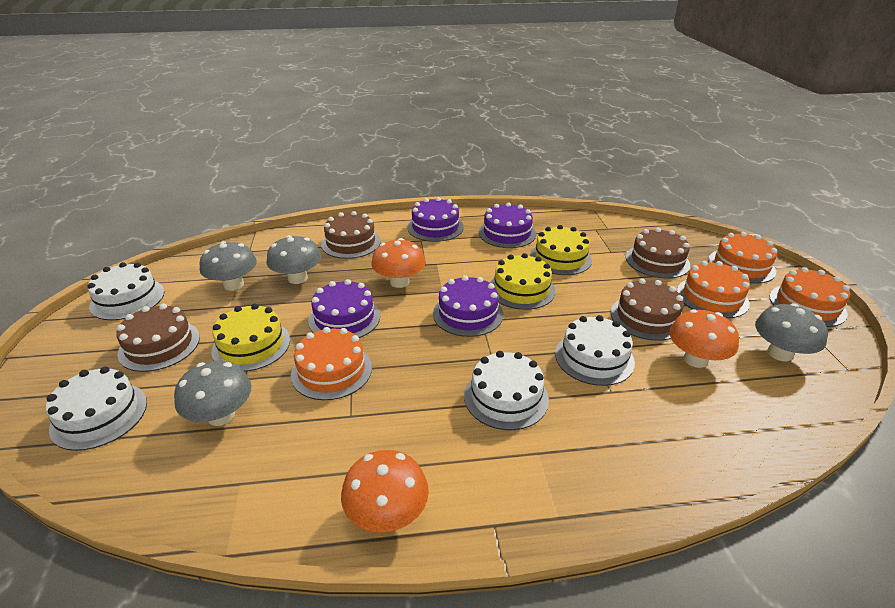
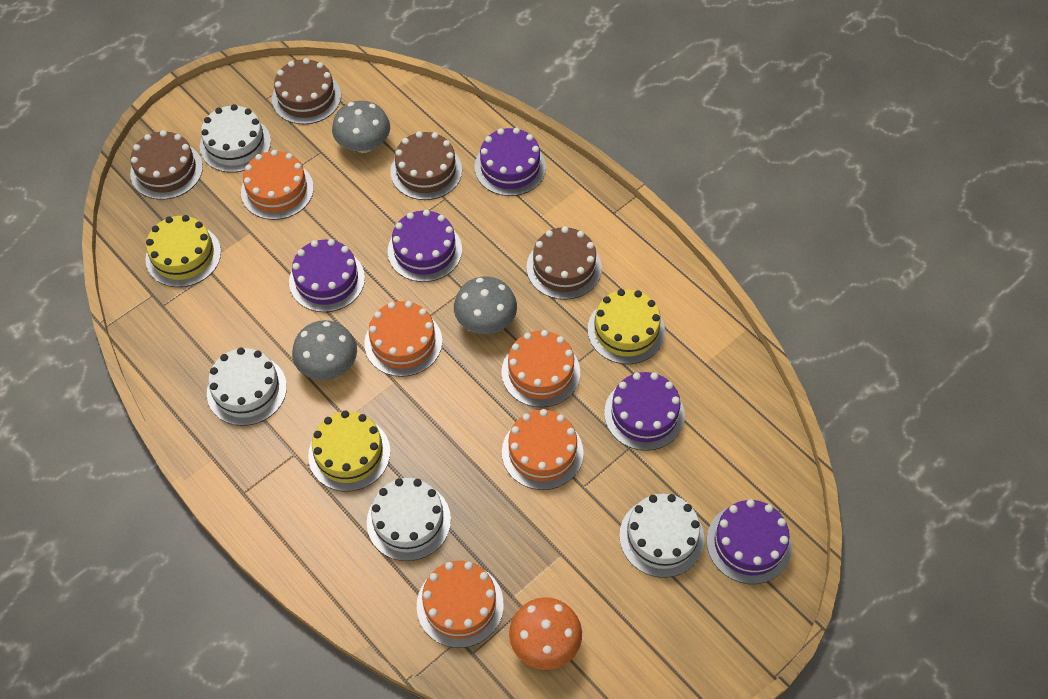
grey mushroom: [174,361,252,426] [200,241,257,291] [267,235,321,284] [755,303,828,361] = 4 -> [292,320,357,380] [332,101,390,153] [454,277,517,334] = 3
orange cake: [291,327,372,400] [677,261,750,318] [708,232,778,284] [770,267,850,327] = 4 -> [241,150,314,220] [364,301,442,377] [417,561,504,648] [501,330,580,407] [502,409,583,490] = 5
orange mushroom: [341,450,429,533] [371,238,426,288] [669,309,739,368] = 3 -> [509,597,582,670] = 1
purple cake: [308,279,380,338] [408,197,464,242] [433,275,503,337] [479,202,536,248] = 4 -> [289,239,365,312] [388,209,462,282] [475,128,546,196] [604,372,685,451] [706,499,792,584] = 5

